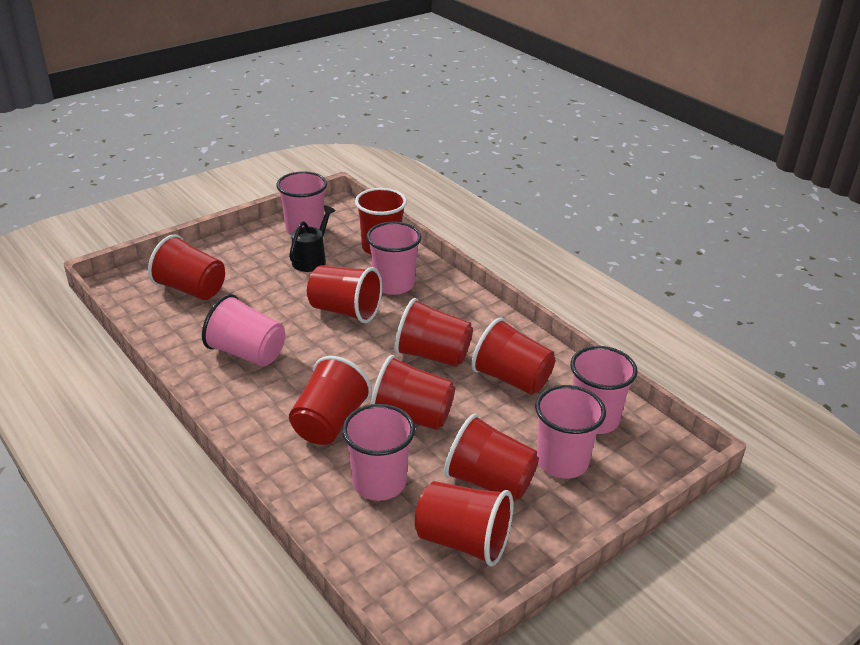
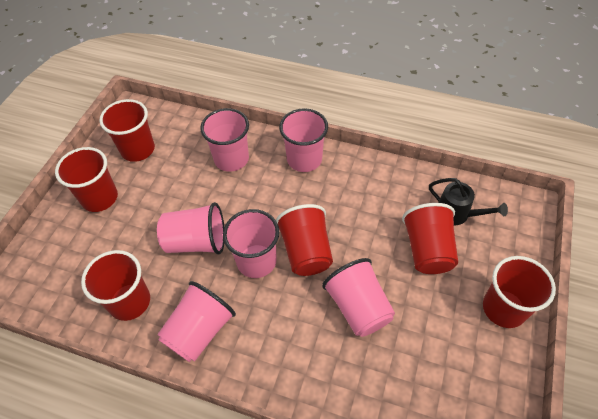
red cup: [148,235,225,300] [289,356,372,445] [307,265,382,323] [355,188,407,255] [371,355,455,430] [395,298,473,367] [415,481,513,567] [444,414,539,502] [471,317,555,395] = 9 -> [55,147,118,212] [81,250,150,321] [99,99,155,162] [276,204,333,276] [402,203,458,274] [483,256,556,328] = 6

